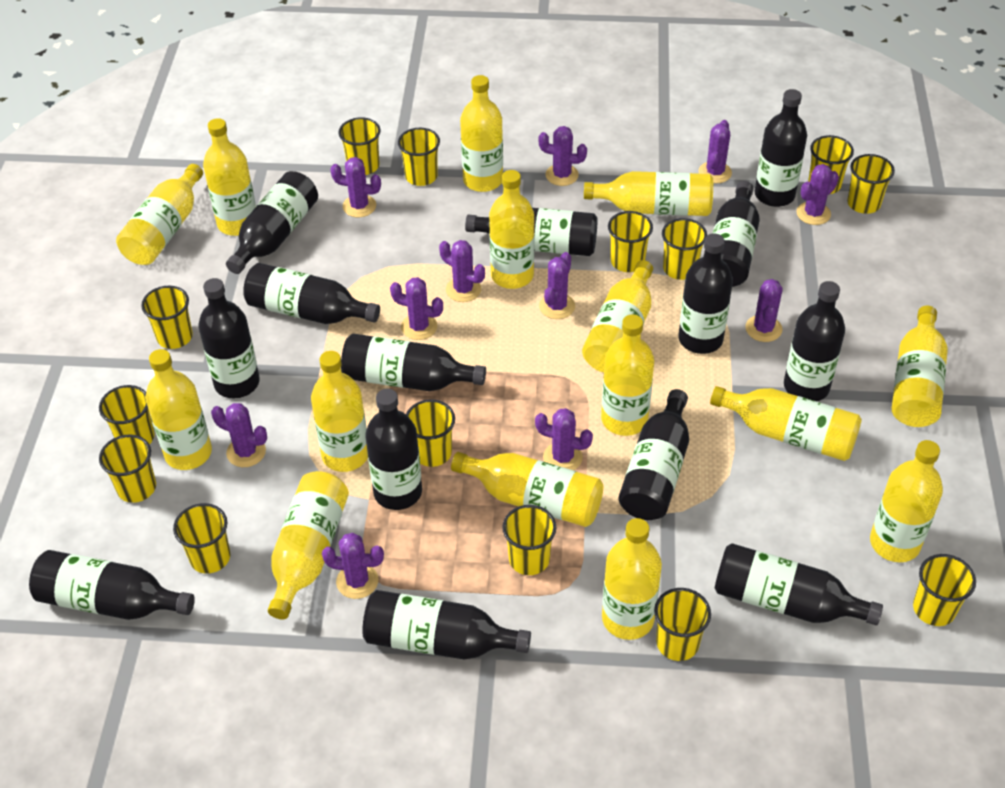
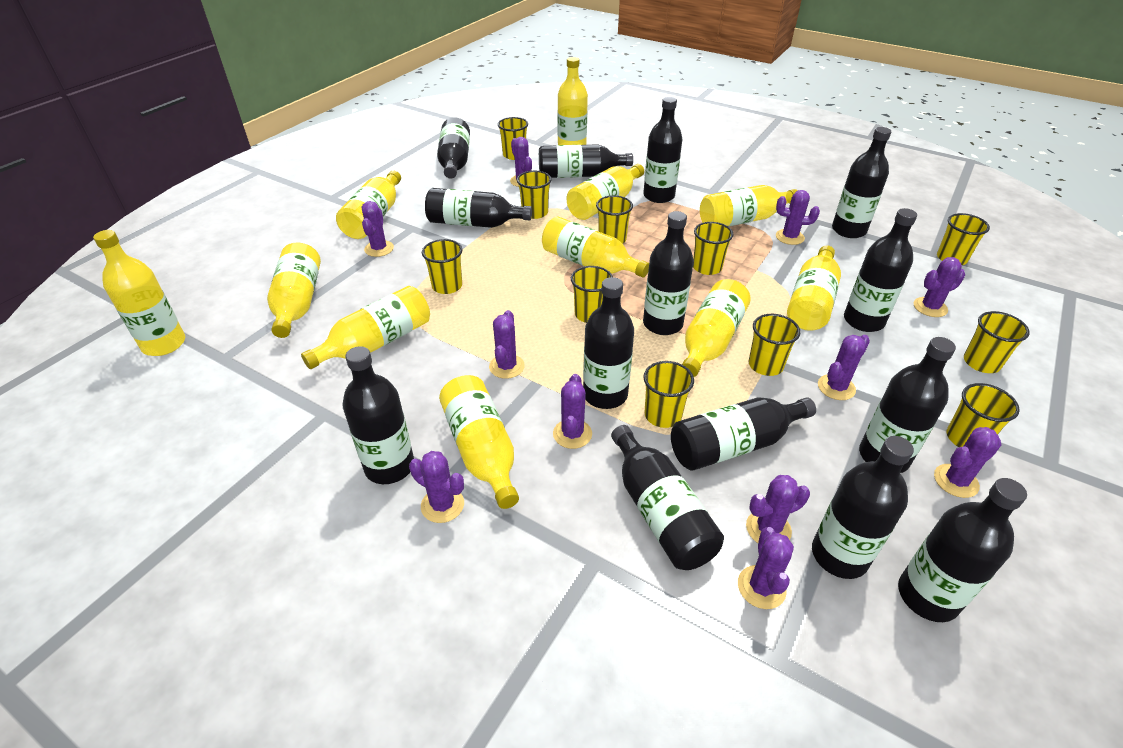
yellow bottle: [116,164,203,265] [146,349,212,470] [203,118,256,236] [268,471,349,619] [311,351,368,472] [451,452,603,527] [460,75,503,192] [489,170,534,289] [582,260,653,372] [584,171,713,216] [601,314,654,436] [602,518,662,640] [710,386,862,461] [870,440,943,562] [892,306,948,427] = 15 -> [93,230,185,356] [267,242,321,338] [301,286,430,369] [336,171,401,239] [439,375,519,509] [542,217,649,277] [558,57,588,145] [567,164,644,220] [682,279,751,377] [700,185,798,227] [787,245,841,331] = 11
yellow cup: [99,385,155,445] [99,434,156,503] [141,286,193,349] [173,503,231,574] [338,117,381,175] [398,128,440,186] [406,399,455,467] [502,505,556,575] [608,211,653,272] [654,588,711,661] [662,218,707,280] [808,135,854,194] [847,154,895,214] [913,554,976,626] = 14 -> [422,239,462,294] [498,117,528,160] [517,171,552,219] [571,266,613,323] [596,195,633,244] [643,361,694,428] [693,222,734,275] [749,314,801,376] [937,213,990,265] [947,383,1020,447] [964,311,1030,373] = 11

